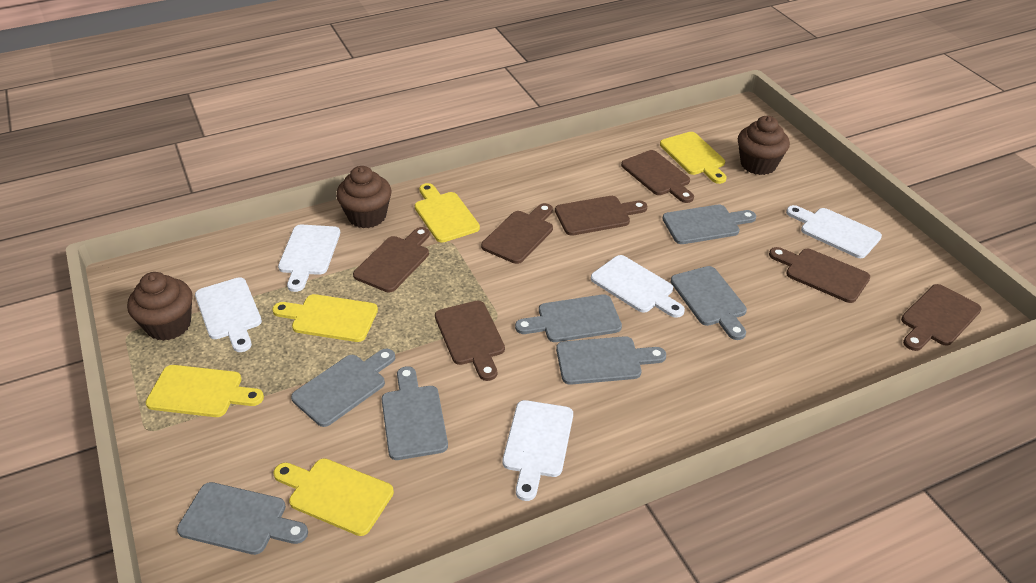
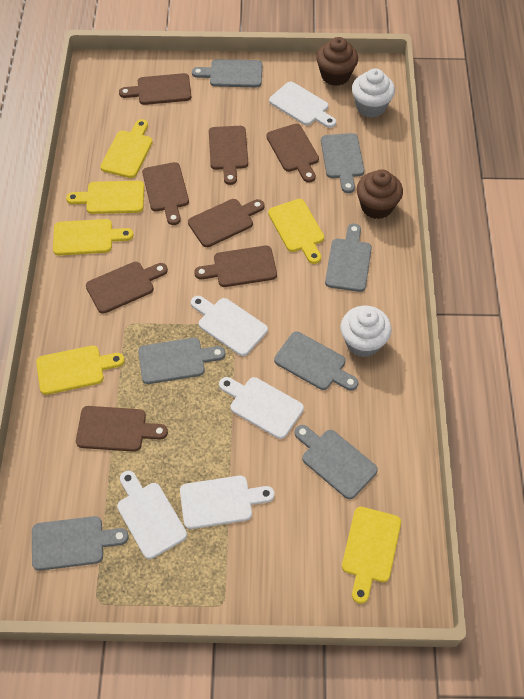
brown cupcake: [127,272,193,341] [336,166,392,228] [738,116,790,175] = 3 -> [316,37,358,86] [357,169,403,219] = 2
brown cutting board: [353,227,430,292] [435,301,505,381] [481,203,553,264] [555,196,647,236] [621,150,694,203] [769,247,870,303] [901,284,982,351] = 7 -> [76,406,168,452] [86,262,168,314] [119,73,191,105] [142,162,189,225] [188,199,264,247] [194,245,277,287] [209,126,248,185] [266,124,319,183] = 8
white cupcake: none = 0 -> [341,306,392,357] [352,68,395,118] = 2
yellow cutting board: [146,365,264,417] [272,294,378,342] [274,458,394,536] [415,183,480,243] [660,132,727,184] = 5 -> [36,345,124,395] [53,219,134,255] [66,181,144,214] [100,119,153,178] [268,199,324,264] [342,507,401,604] = 6

